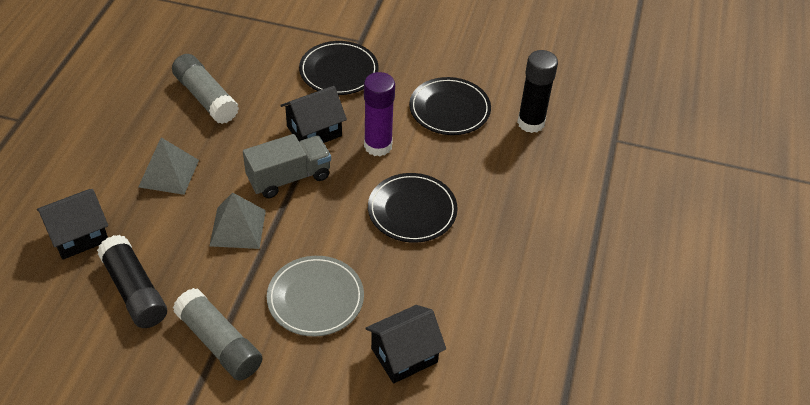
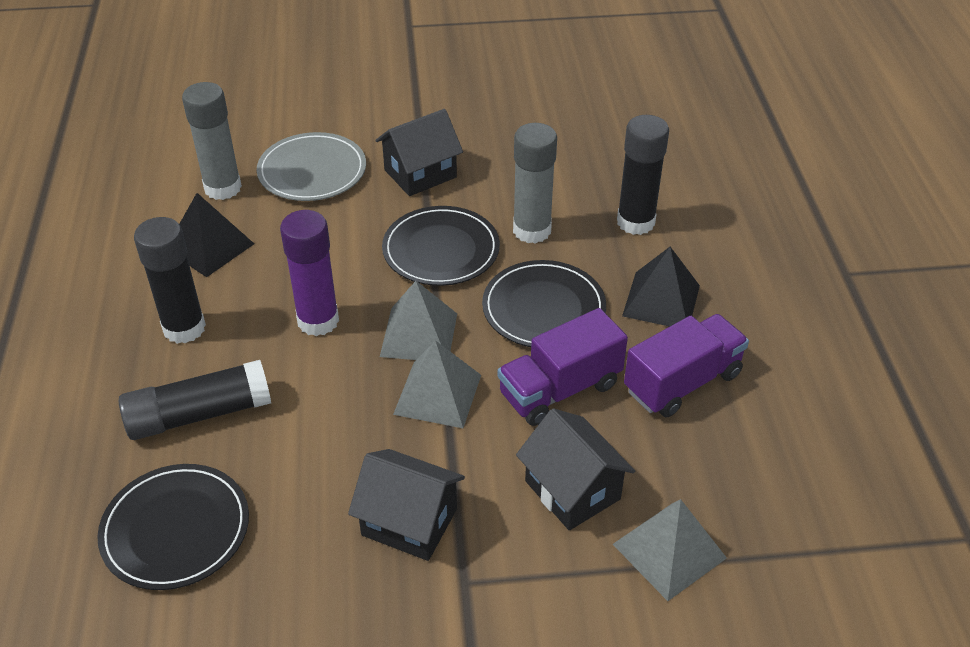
black glue stick: [97,235,167,328] [517,50,558,133] = 2 -> [119,360,271,440] [134,217,206,344] [617,115,669,235] = 3
black pyramid: none = 0 -> [179,193,254,277] [622,247,700,327] = 2
grey pyramid: [138,137,199,195] [210,193,266,249] = 2 -> [380,281,457,360] [393,340,481,428] [613,499,727,601] = 3
grey truck: [243,134,331,198] = 1 -> none = 0
purple truck: none = 0 -> [498,308,628,426] [624,314,749,417] = 2

